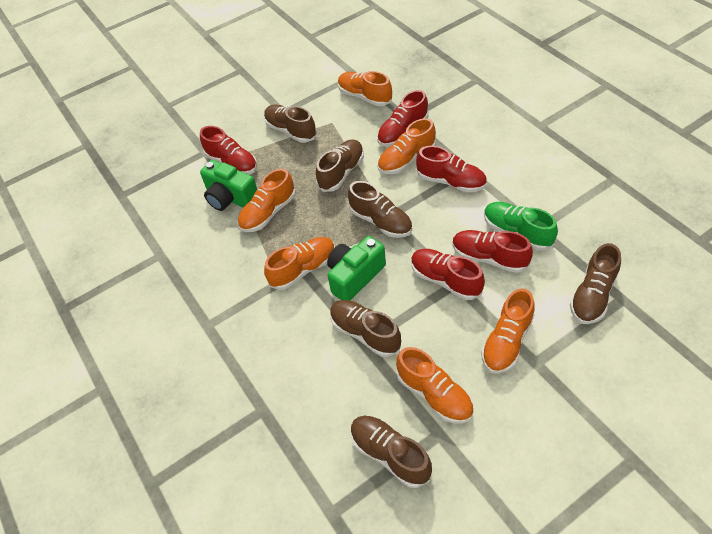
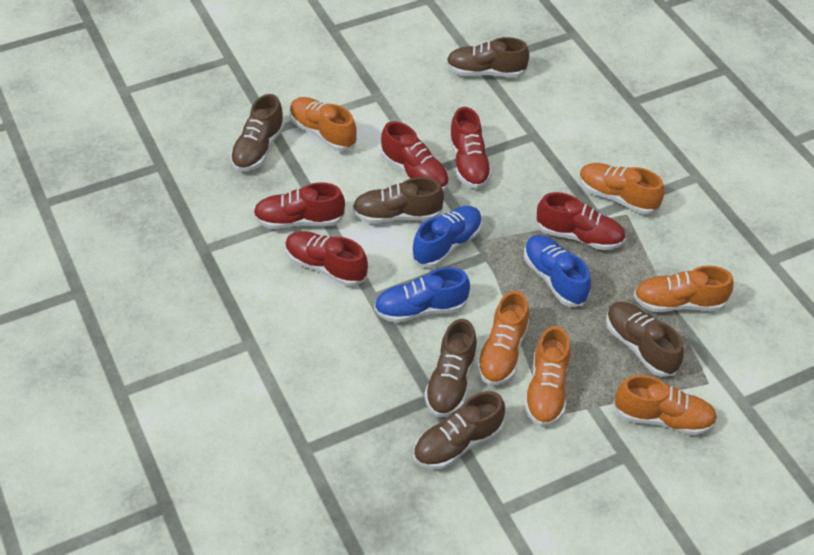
blue shoe: none = 0 -> [374,267,470,323] [412,206,482,268] [524,235,591,307] = 3
green camera: [200,160,257,211] [327,236,386,301] = 2 -> none = 0
green shoe: [484,202,558,250] = 1 -> none = 0

